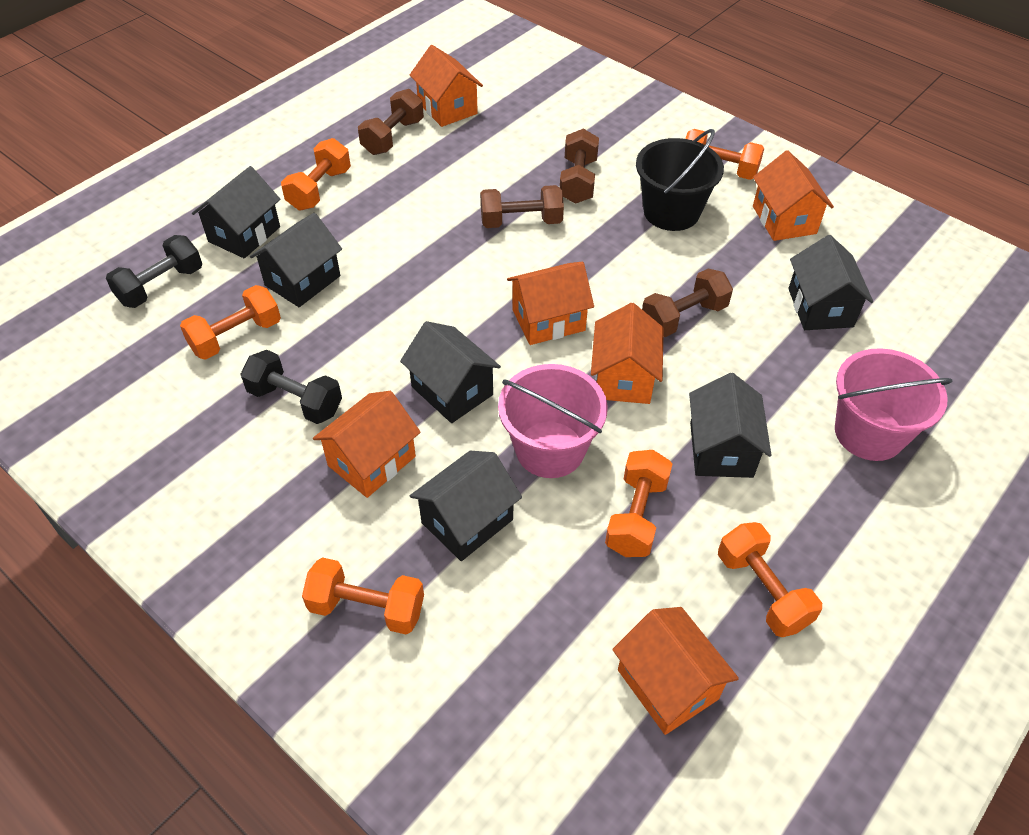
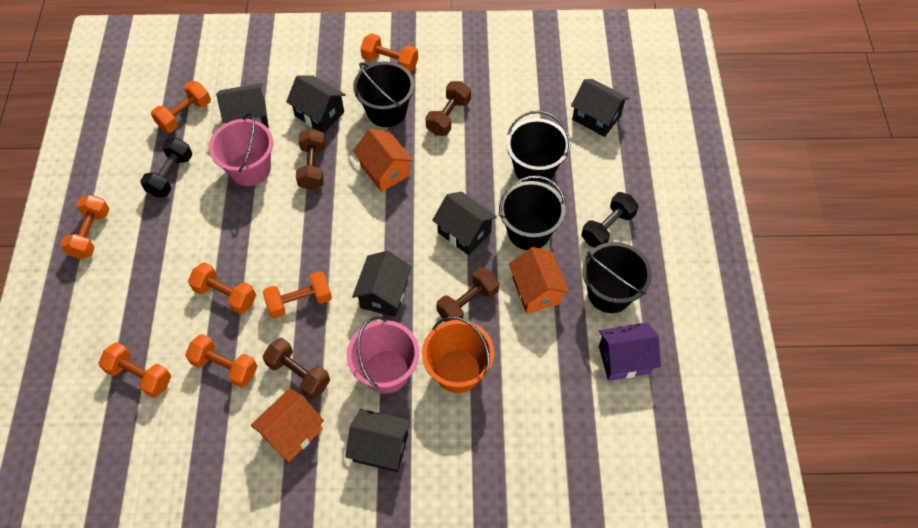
black bucket: [636,129,724,231] = 1 -> [353,61,414,127] [499,175,566,250] [506,111,571,184] [582,242,652,313] = 4
orange bucket: none = 0 -> [422,316,494,393] = 1
orange dumbbell: [180,285,281,360] [281,138,351,211] [302,557,424,635] [605,450,672,557] [685,129,764,180] [718,522,822,637] = 6 -> [60,195,110,259] [98,342,171,398] [151,81,211,133] [185,334,257,388] [188,262,256,314] [263,271,332,319] [360,33,418,72] = 7
orange house: [313,391,421,498] [410,45,483,127] [507,262,594,345] [591,303,664,404] [612,607,739,735] [753,150,834,241] = 6 -> [251,388,324,462] [353,129,413,192] [509,247,569,313] = 3
purple house: none = 0 -> [599,322,661,381] = 1

